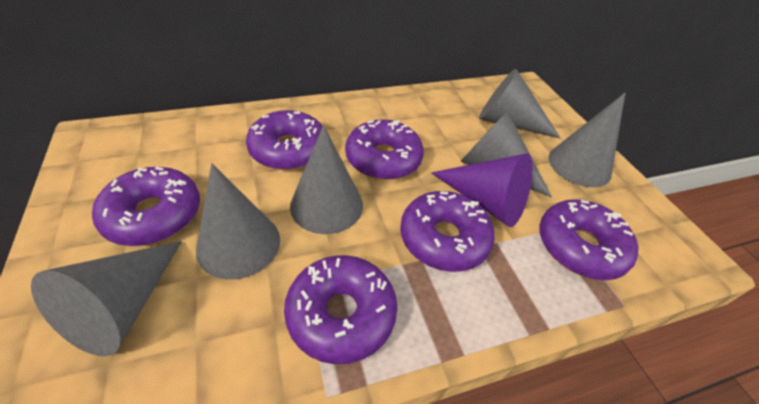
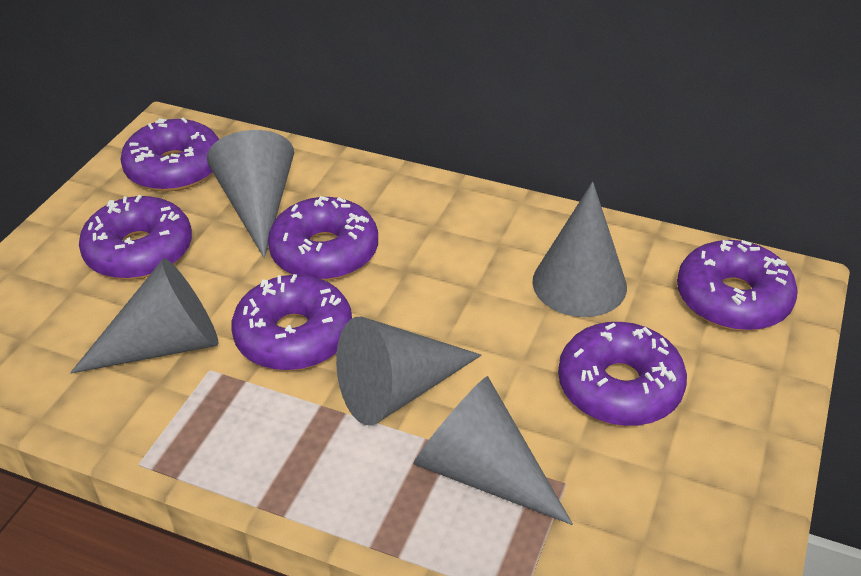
grey cone: [31,241,182,356] [196,163,280,280] [290,125,363,234] [461,111,552,197] [479,69,560,138] [549,92,626,187] = 6 -> [70,258,218,374] [207,130,294,258] [336,317,481,426] [413,376,573,525] [533,182,627,317] = 5
purple cone: [431,153,533,227] = 1 -> none = 0

